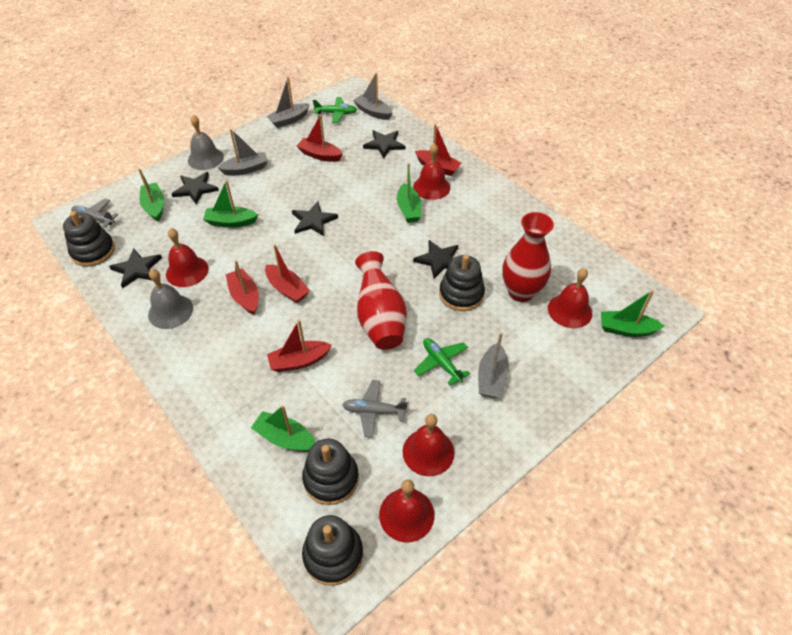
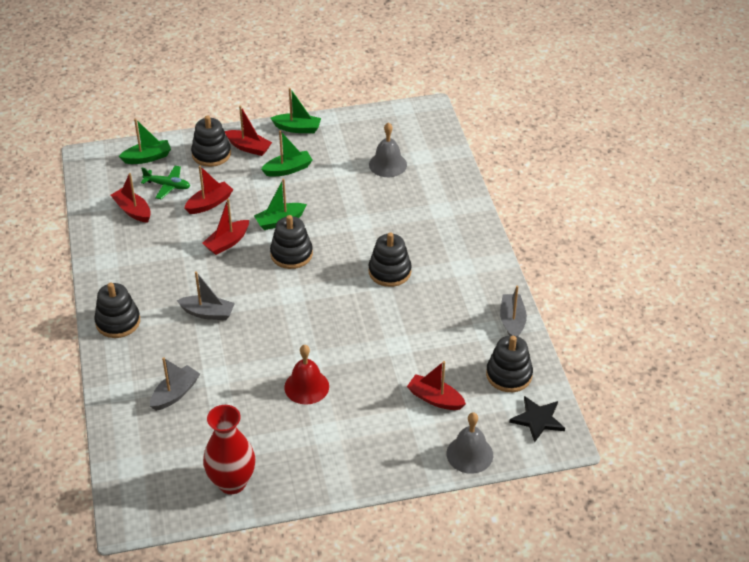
black stacking toy: [63,211,115,267] [302,439,359,505] [302,515,363,586] [439,255,485,311] = 4 -> [94,283,140,338] [191,115,231,167] [270,215,313,269] [369,232,412,287] [486,335,533,392] = 5
black star: [109,248,162,288] [172,172,219,204] [292,202,338,236] [363,130,405,159] [413,240,458,279] = 5 -> [509,396,565,443] = 1
green boat: [138,168,164,222] [203,180,258,228] [251,405,316,452] [397,163,421,223] [601,290,664,337] = 5 -> [119,119,171,164] [254,179,307,230] [261,131,312,177] [271,88,321,133] = 4
green plane: [313,97,357,123] [414,338,470,386] = 2 -> [141,166,190,199] = 1
grey boat: [217,129,268,176] [267,77,310,128] [353,73,392,120] [478,332,509,398] = 4 -> [150,357,200,411] [176,271,235,320] [500,286,527,336] = 3
grey plane: [71,198,119,228] [342,380,408,438] = 2 -> none = 0
red bell: [166,228,209,287] [379,479,435,542] [403,414,455,476] [413,143,450,200] [548,268,592,328] = 5 -> [284,345,329,405] = 1
red vase: [355,251,407,350] [502,212,554,302] = 2 -> [203,405,255,494] = 1

